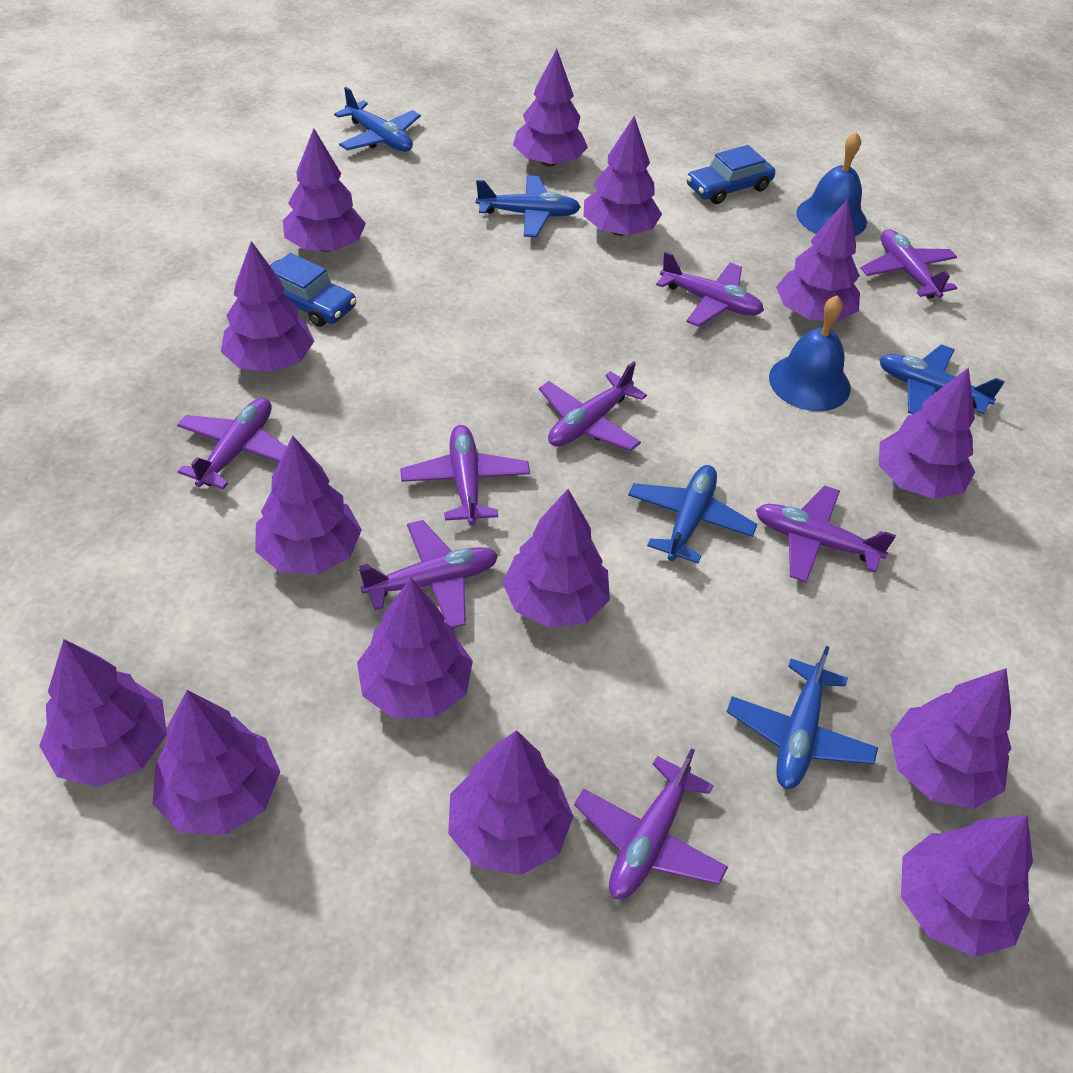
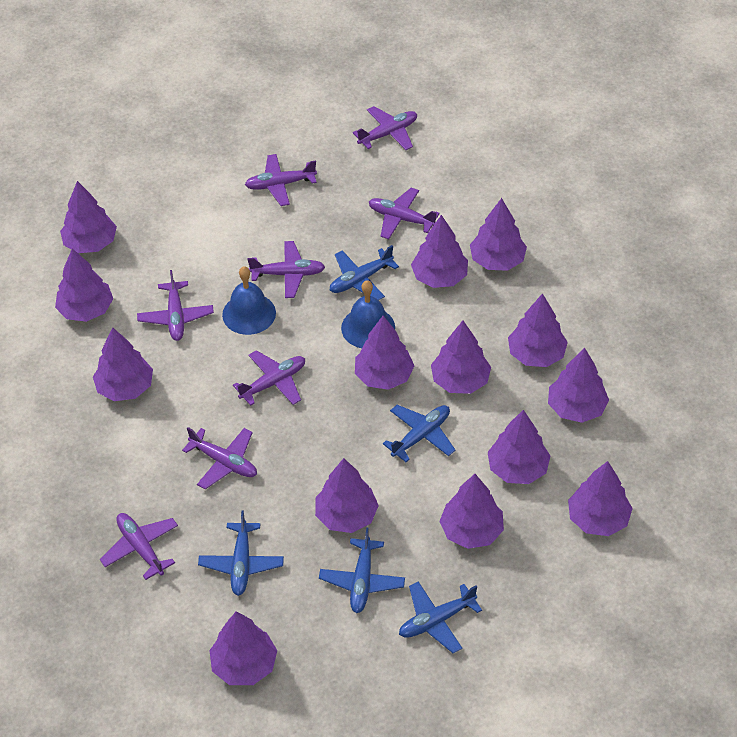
blue car: [270,253,356,327] [687,145,775,204] = 2 -> none = 0

